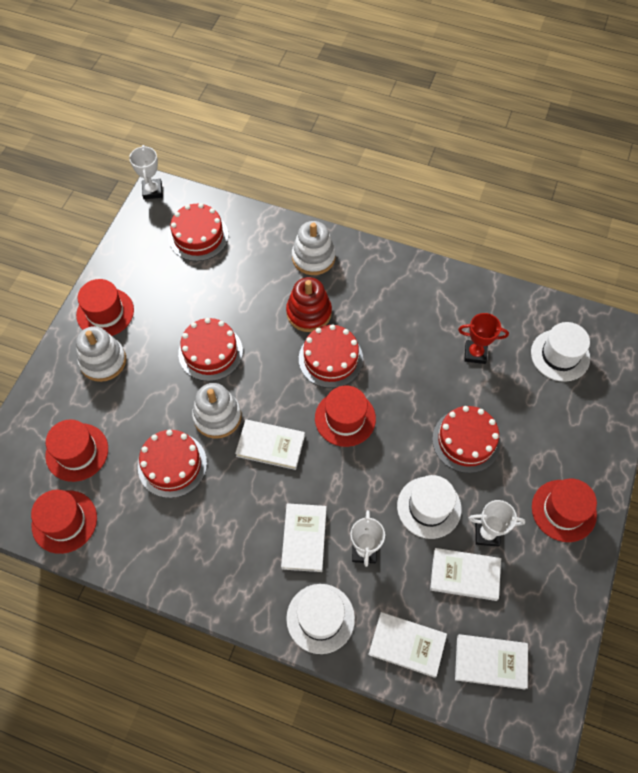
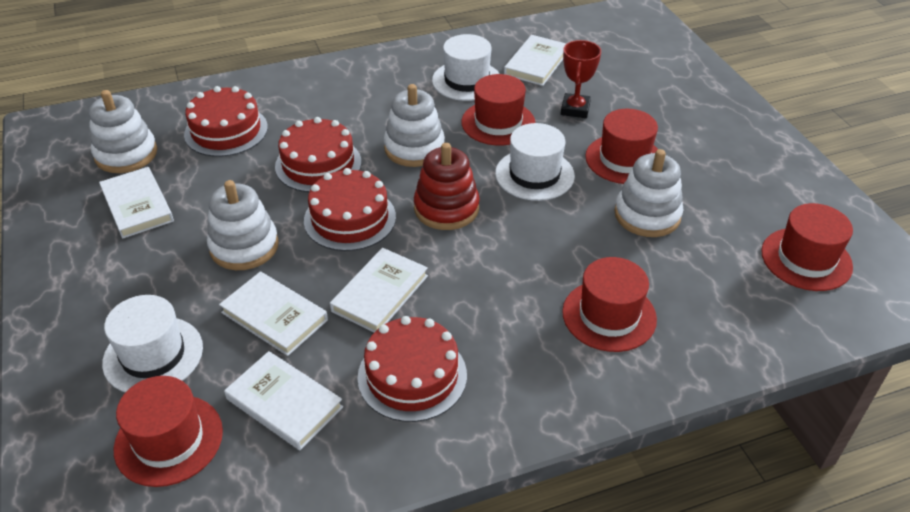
red cake: [138,430,207,498] [169,203,228,261] [178,318,243,381] [299,324,363,388] [432,406,501,473] = 5 -> [184,86,268,157] [275,117,361,192] [304,168,396,251] [358,316,467,422] = 4
white stacking toy: [76,326,126,382] [192,383,241,439] [292,221,336,275] = 3 -> [89,90,157,173] [207,180,279,270] [384,84,445,167] [614,149,683,237] = 4
white trophy: [129,145,163,199] [350,510,385,567] [468,500,525,547] = 3 -> none = 0

